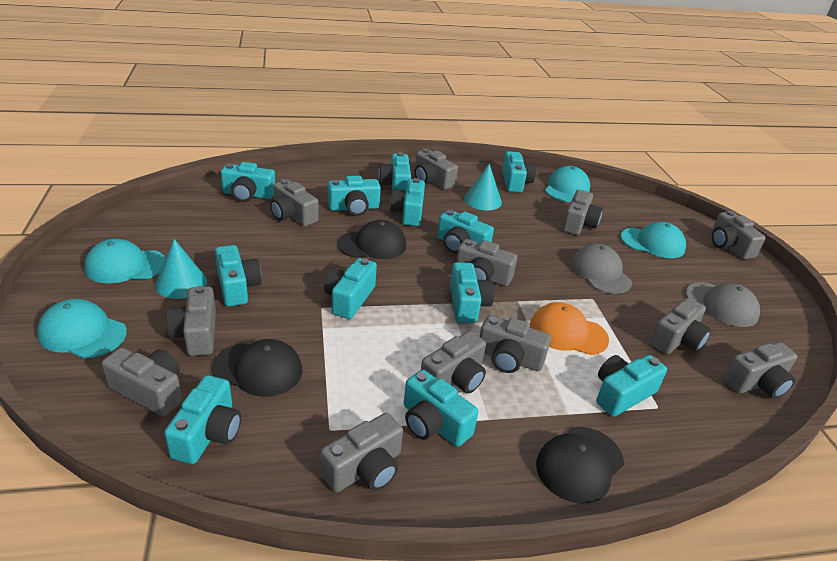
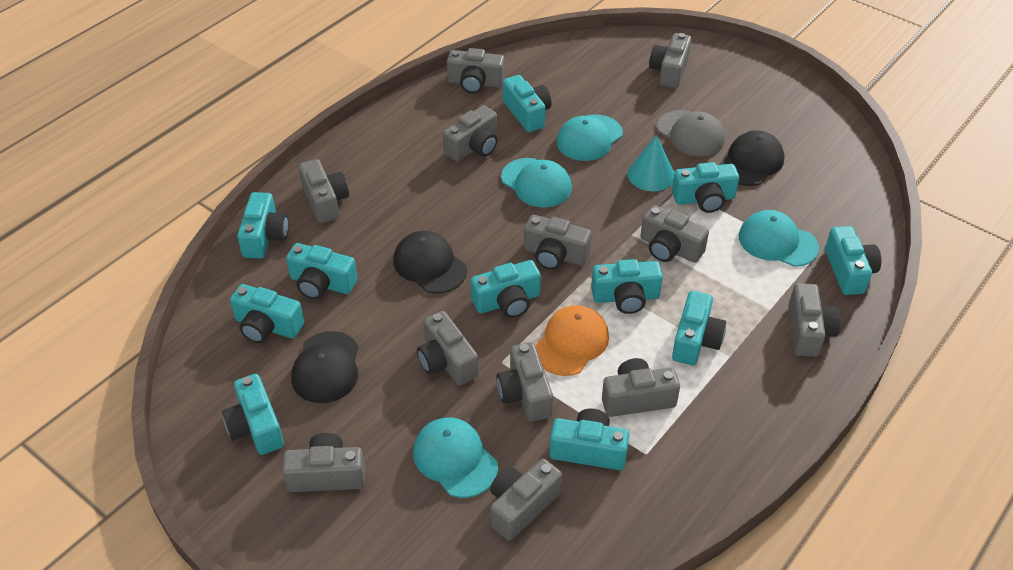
grey cap: [571,244,632,294] [686,282,760,327] = 2 -> [657,110,725,156] = 1
turquoise camera: [164,375,241,464] [215,245,262,306] [221,162,275,202] [324,258,377,319] [328,176,381,216] [378,152,411,191] [390,178,425,226] [404,370,478,447] [437,210,494,253] [450,262,494,323] [502,151,536,192] [596,355,667,417] = 12 -> [222,374,284,455] [230,284,304,343] [237,192,289,259] [286,243,358,299] [471,260,541,318] [503,75,552,132] [549,408,629,470] [591,259,663,314] [672,162,739,213] [672,291,726,365] [825,226,881,295] = 11
turquoise cone: [155,239,207,299] [464,163,502,210] = 2 -> [627,135,674,191] = 1

